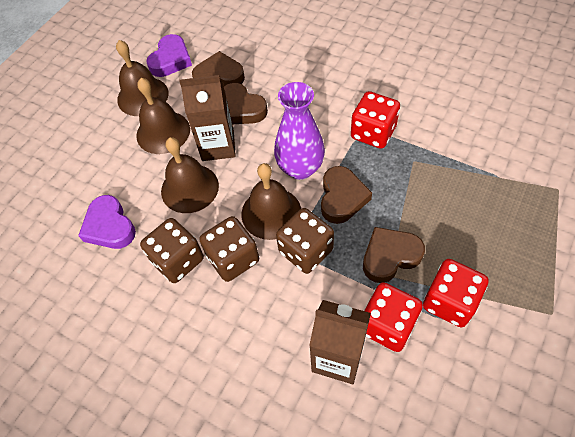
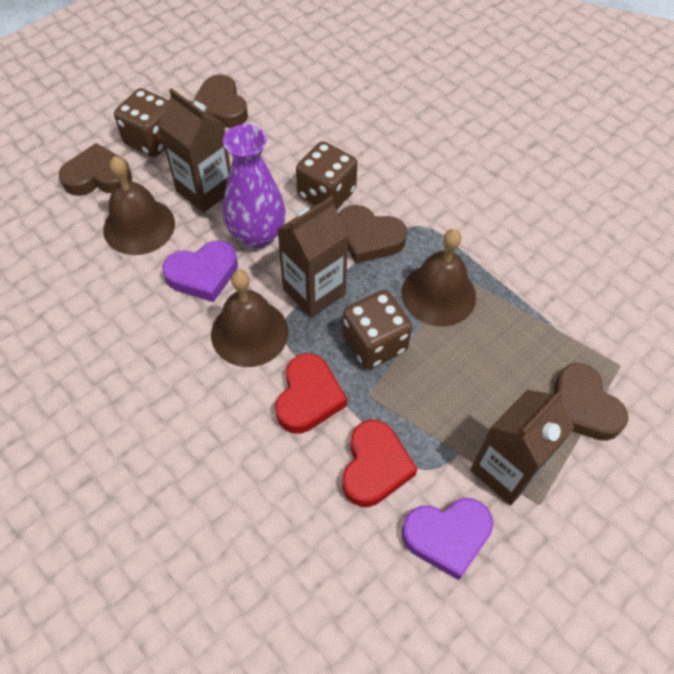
brown bell: [116,40,169,116] [136,78,190,154] [161,137,219,213] [241,163,301,240] = 4 -> [103,156,175,255] [211,270,288,367] [402,229,476,326] = 3
brown carton: [179,75,236,161] [309,300,371,384] = 2 -> [159,88,231,213] [277,196,349,318] [470,390,575,505] = 3
red dice: [351,91,400,149] [364,282,423,352] [423,259,489,327] = 3 -> none = 0
red heart: none = 0 -> [275,353,347,434] [343,420,417,507] = 2

